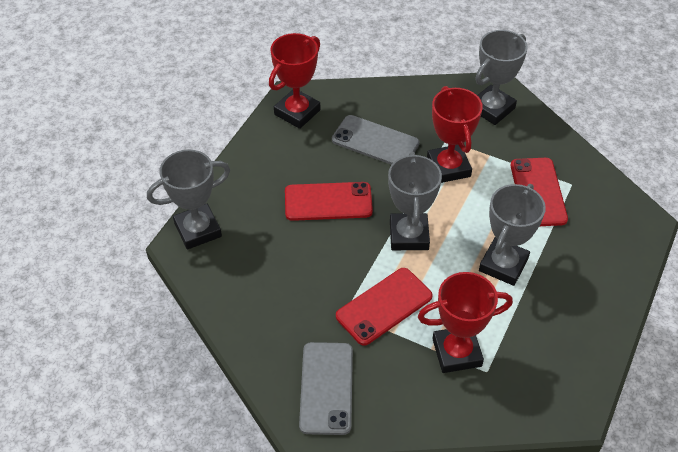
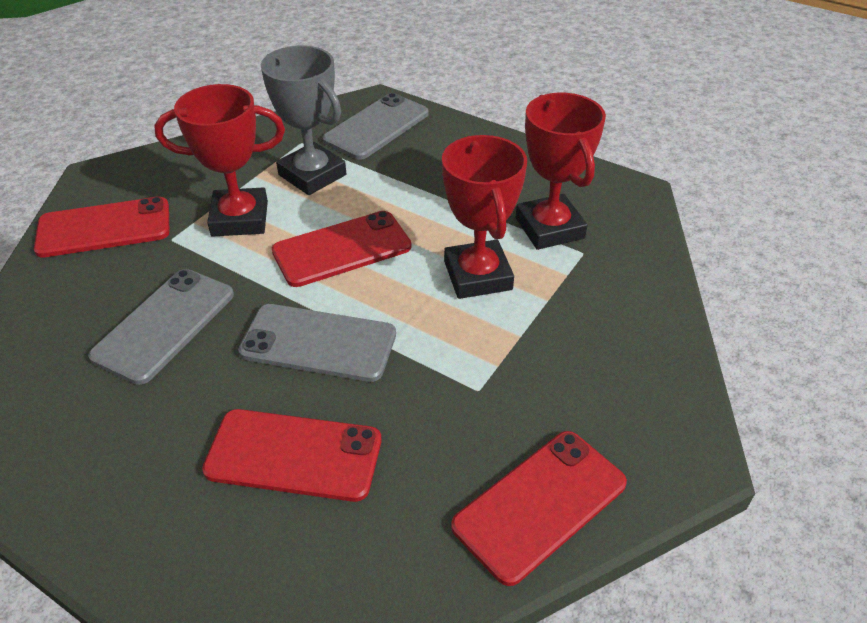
grey phone: [299,342,353,435] [332,115,420,165] = 2 -> [88,269,234,385] [238,304,396,382] [323,93,429,160] = 3
grey trophy: [147,150,230,249] [388,152,442,250] [475,30,528,125] [479,184,546,286] = 4 -> [261,46,346,195] = 1
red phone: [285,182,373,221] [336,268,433,346] [511,158,568,226] = 3 -> [34,196,169,258] [202,409,381,502] [272,211,411,287] [451,431,627,586] = 4

